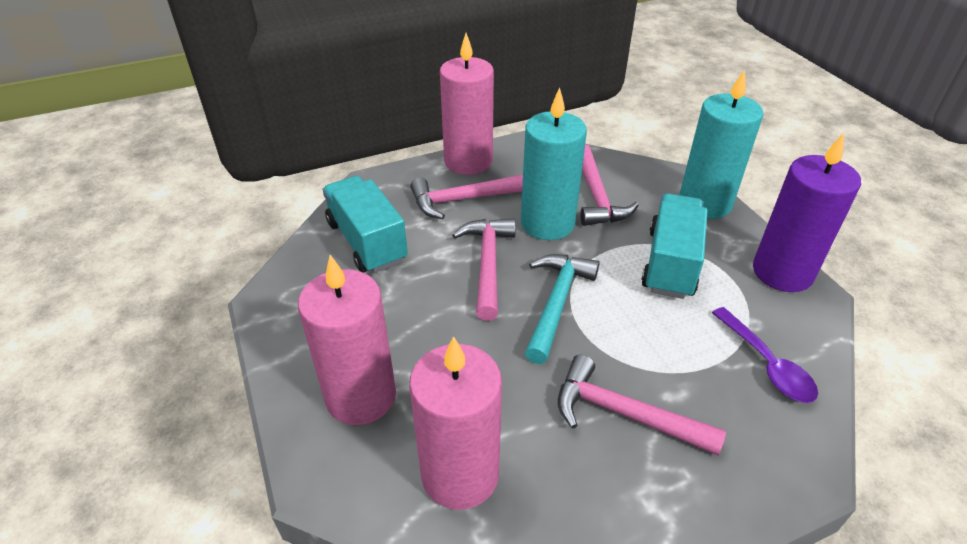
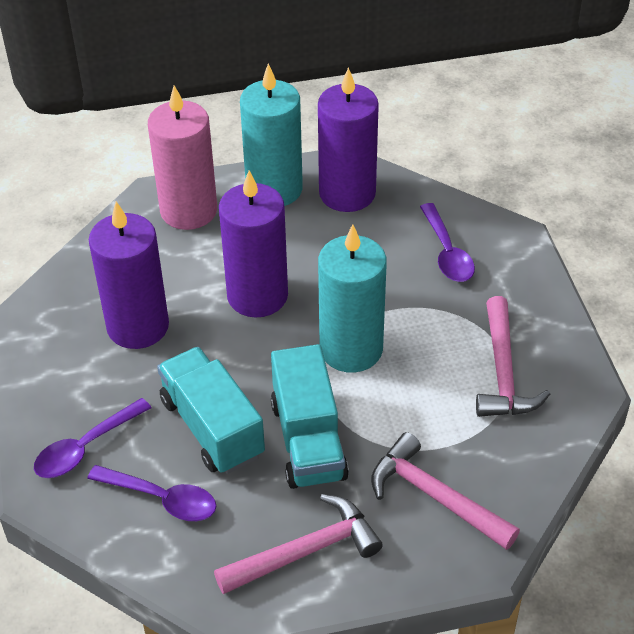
pink candle: [298,255,396,425] [409,336,502,510] [440,33,494,175] = 3 -> [148,85,217,230] = 1
pink hammer: [410,175,523,219] [452,219,516,321] [558,355,726,456] [580,144,639,226] = 4 -> [214,494,383,594] [371,432,520,550] [476,296,550,417] = 3
purple candle: [753,133,861,292] = 1 -> [89,201,169,349] [219,170,288,318] [318,67,379,212] = 3
purple spoon: [712,307,818,403] = 1 -> [34,398,151,478] [87,465,217,521] [420,203,475,282] = 3
turquoise hammer: [525,254,599,364] = 1 -> none = 0

